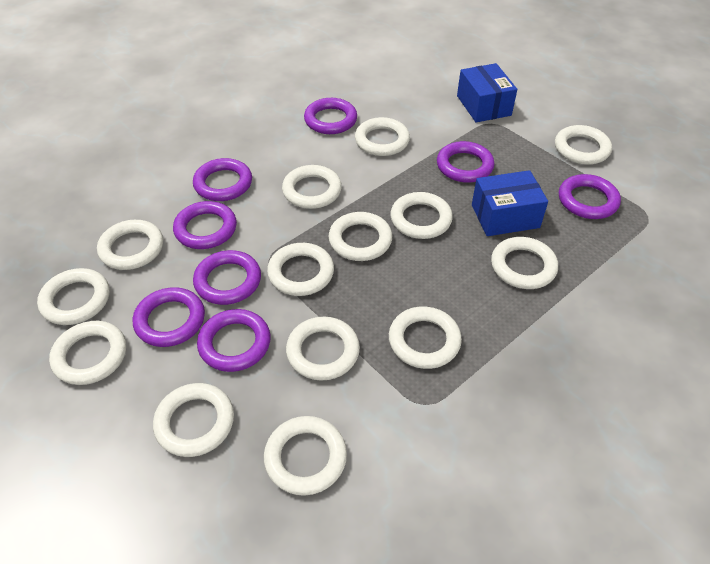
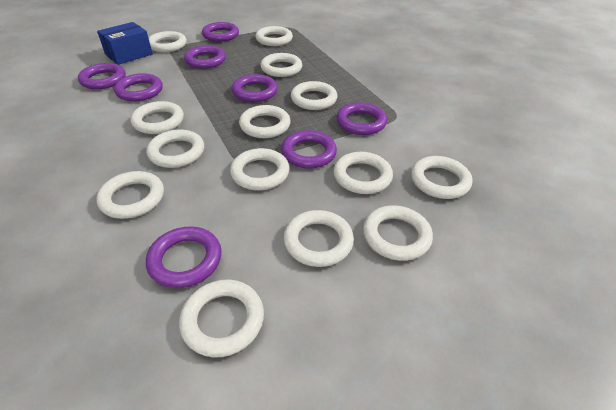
blue box: [457,63,517,122] [472,170,548,236] = 2 -> [97,22,153,65] = 1

